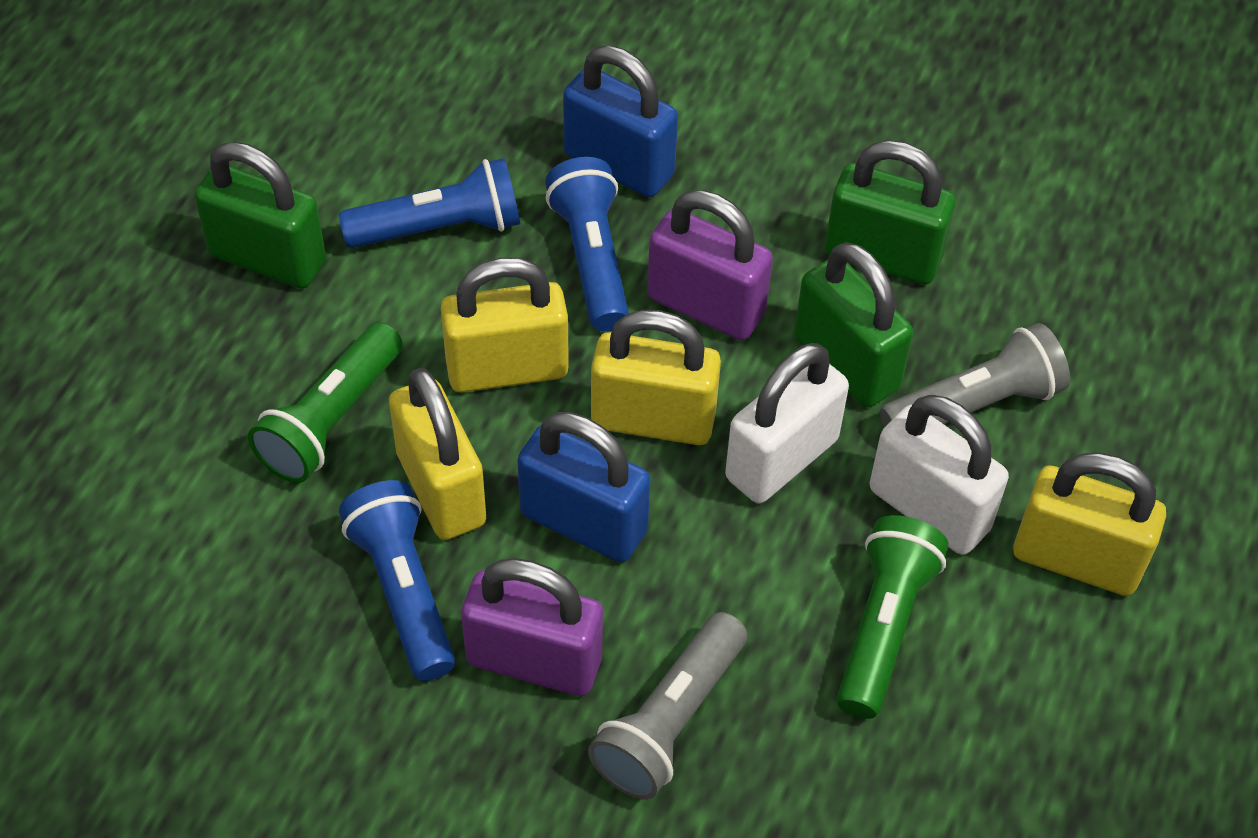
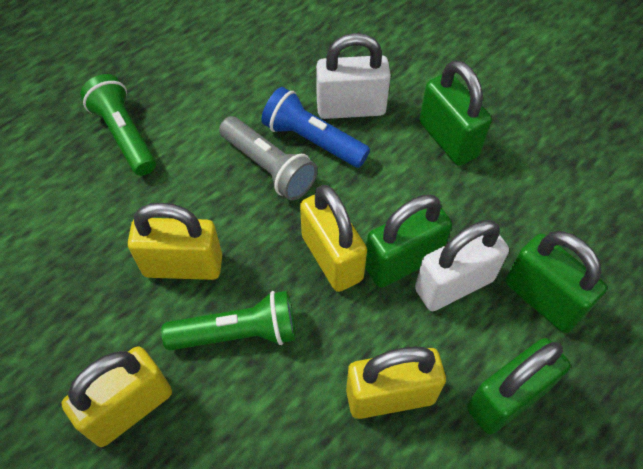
blue flashlight: [339,158,520,248] [339,480,455,681] [545,157,629,332] = 3 -> [261,87,370,168] = 1
blue padlock: [517,412,651,562] [563,46,678,197] = 2 -> none = 0
green padlock: [194,141,326,289] [794,242,913,407] [825,140,955,285] = 3 -> [365,194,452,288] [419,60,492,166] [467,338,571,434] [505,231,607,333] = 4
grey flashlight: [588,612,747,800] [880,323,1070,428] = 2 -> [219,116,318,201] = 1
purple padlock: [461,558,603,696] [647,190,773,340] = 2 -> none = 0

